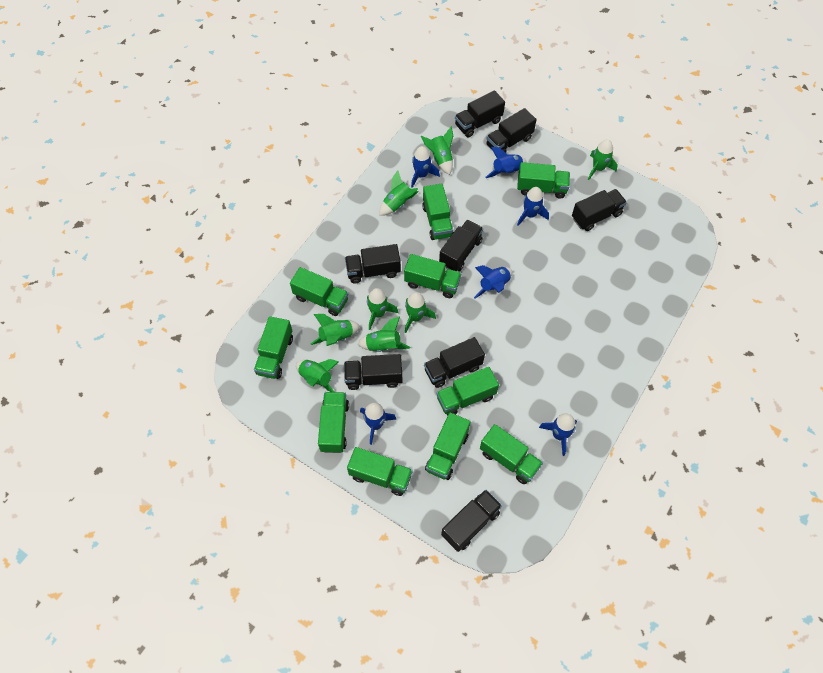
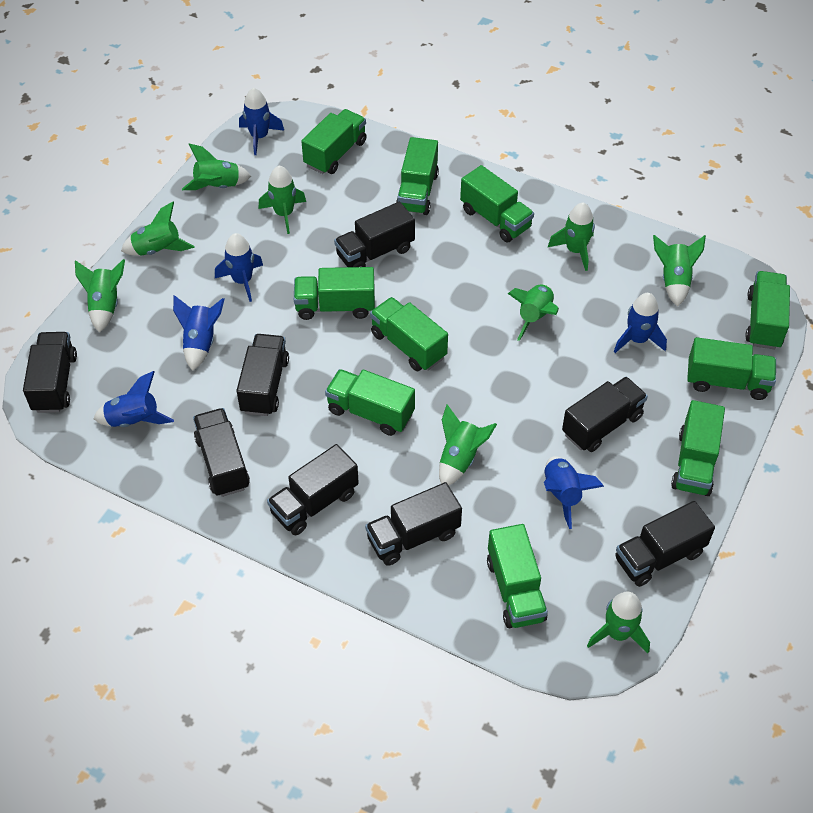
green rocket: [296,359,339,392] [311,314,360,346] [357,316,410,352] [367,288,398,330] [380,170,418,216] [405,292,436,333] [421,126,453,175] [588,139,618,180] = 8 -> [75,259,125,333] [121,202,195,256] [182,144,251,190] [258,166,306,234] [439,404,497,486] [507,284,559,341] [548,203,595,271] [587,592,650,653] [653,235,706,307] = 9

